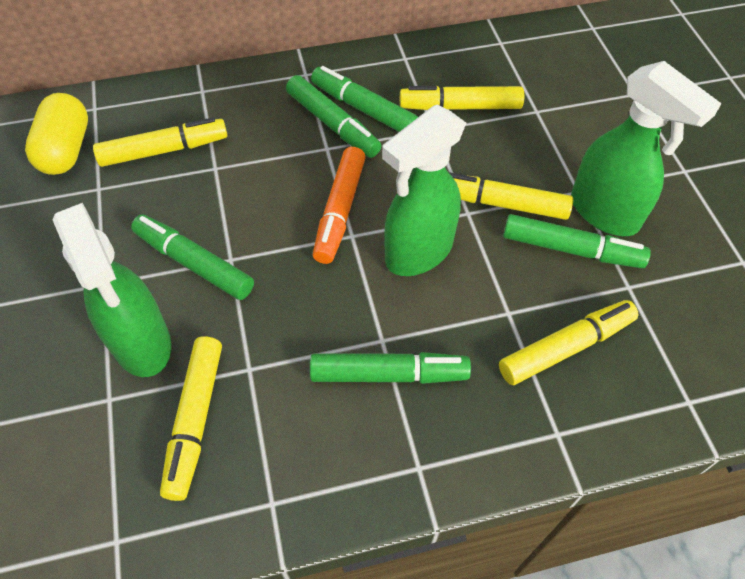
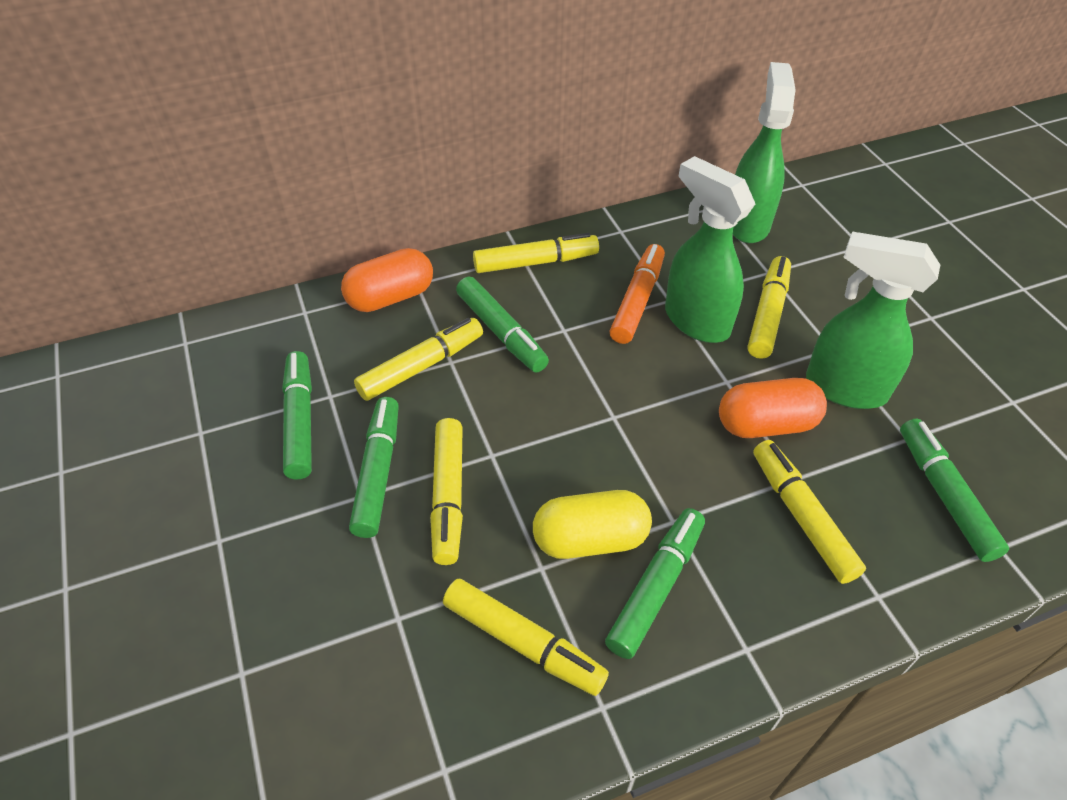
orange capsule: none = 0 -> [341,248,433,312] [719,378,827,438] = 2
yellow marker: [93,117,227,167] [160,336,222,501] [400,86,524,110] [449,172,573,220] [499,300,638,385] = 5 -> [354,318,483,401] [430,418,463,565] [443,579,609,696] [473,233,599,273] [748,256,791,359] [753,440,866,584] = 6

